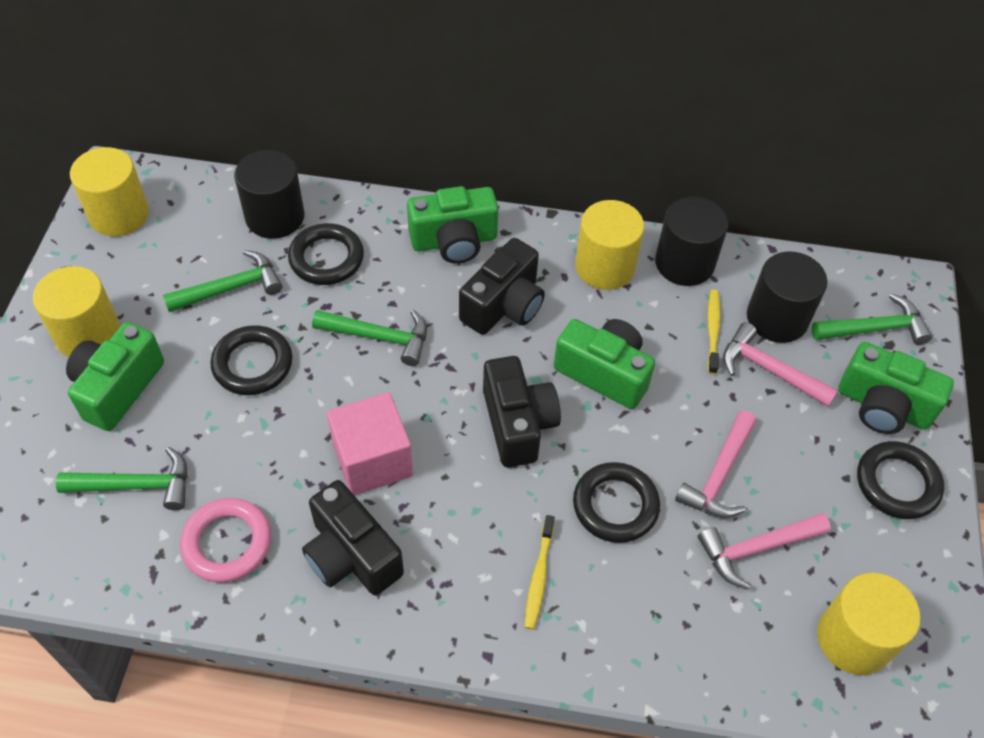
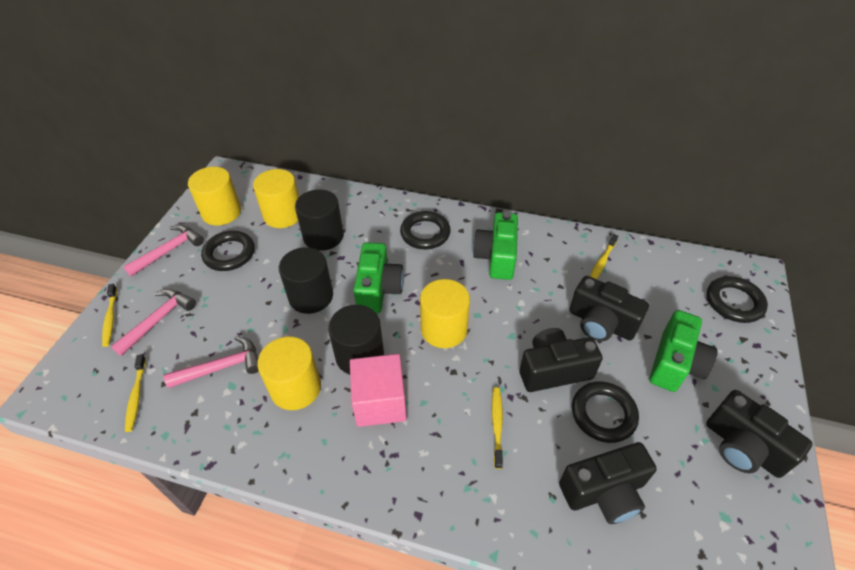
black camera: [302,480,404,595] [459,238,545,335] [483,356,561,467] = 3 -> [519,328,603,392] [559,442,657,524] [569,276,649,341] [706,390,813,478] = 4
green camera: [66,322,164,431] [407,186,498,264] [554,319,655,409] [838,342,954,434] = 4 -> [353,242,404,314] [473,212,518,280] [650,310,718,392] = 3
green hammer: [56,447,188,510] [163,250,283,312] [312,310,427,366] [812,293,932,345] = 4 -> none = 0
pink ring: [180,498,271,583] = 1 -> none = 0
yellow toothbrush: [524,515,555,630] [707,290,721,374] = 2 -> [102,284,117,347] [125,355,146,432] [492,387,503,469] [590,234,618,279] = 4

